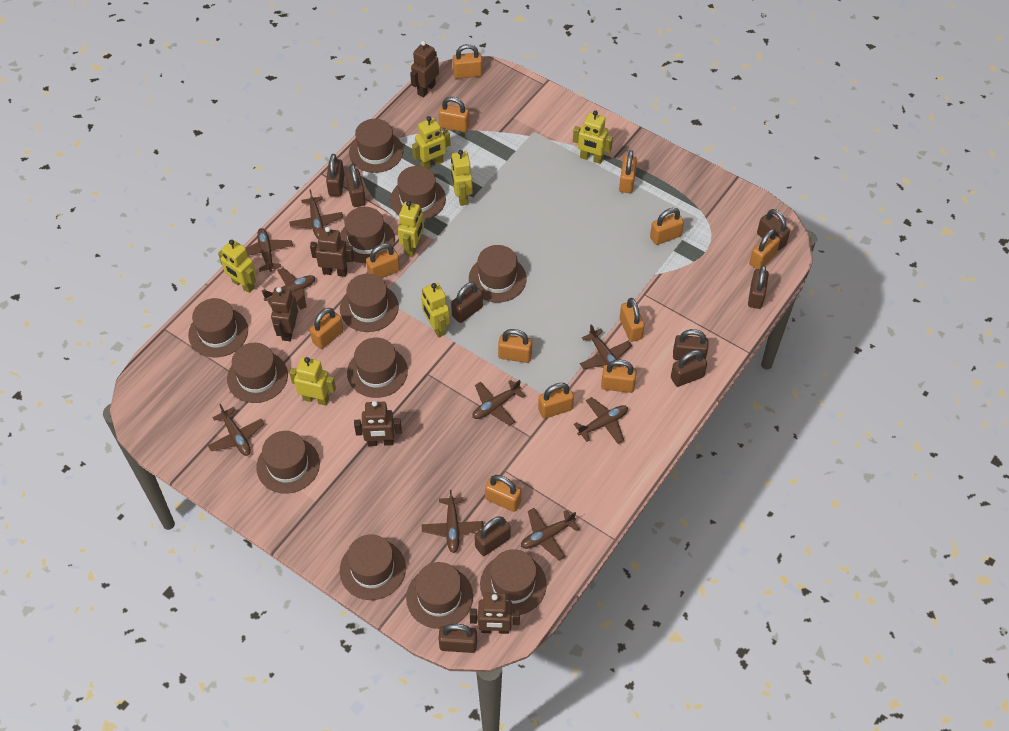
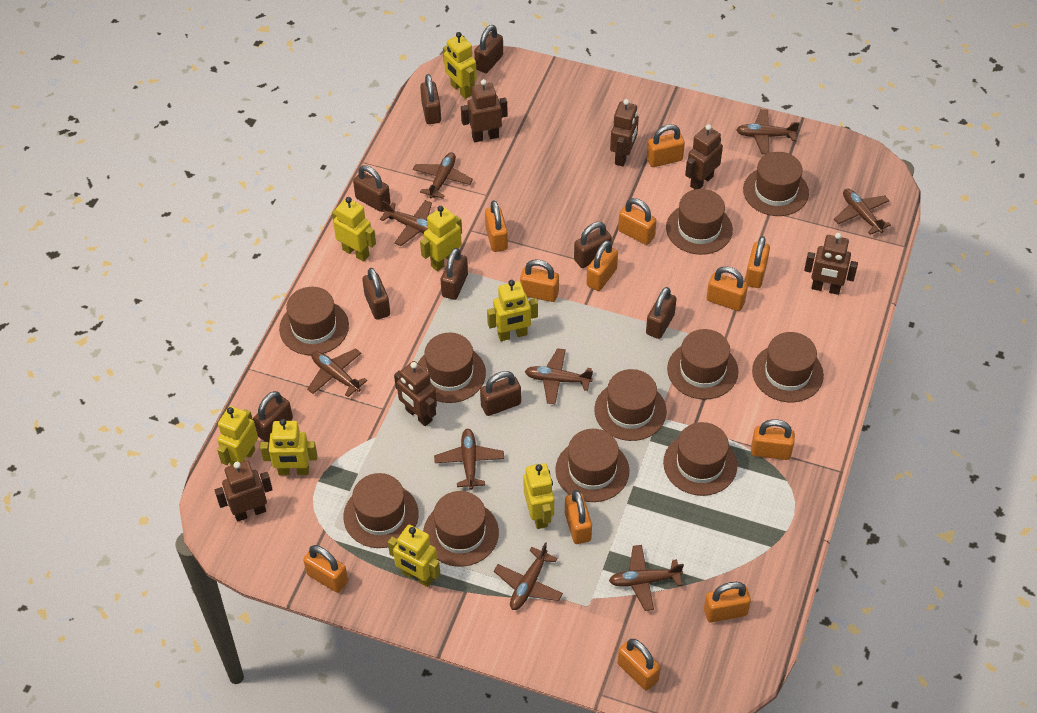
brown hat: [188,298,248,357] [227,343,288,403] [256,431,320,494] [340,207,395,263] [340,274,399,332] [340,534,406,600] [347,338,408,398] [349,119,403,173] [390,166,446,220] [406,562,473,629] [469,245,527,303] [480,549,547,616] = 12 -> [279,287,349,355] [343,473,419,548] [418,333,486,403] [423,491,499,567] [555,429,629,502] [594,369,667,441] [663,422,737,496] [666,189,733,255] [667,329,739,400] [743,152,809,216] [752,332,824,402] = 11
brown robot: [270,287,298,341] [310,227,354,277] [354,401,402,446] [410,41,439,98] [470,593,520,634] = 5 -> [215,461,273,522] [394,361,437,426] [461,79,508,142] [610,99,639,166] [685,124,723,189] [804,233,858,295] = 6
yellow robot: [218,240,256,293] [289,357,336,406] [398,201,424,257] [412,116,450,169] [421,282,450,337] [451,150,473,206] [573,110,613,164] = 7 -> [217,406,258,465] [260,419,317,475] [332,197,376,262] [388,525,440,587] [420,206,462,271] [443,32,477,99] [487,280,538,341] [524,463,554,529] = 8

